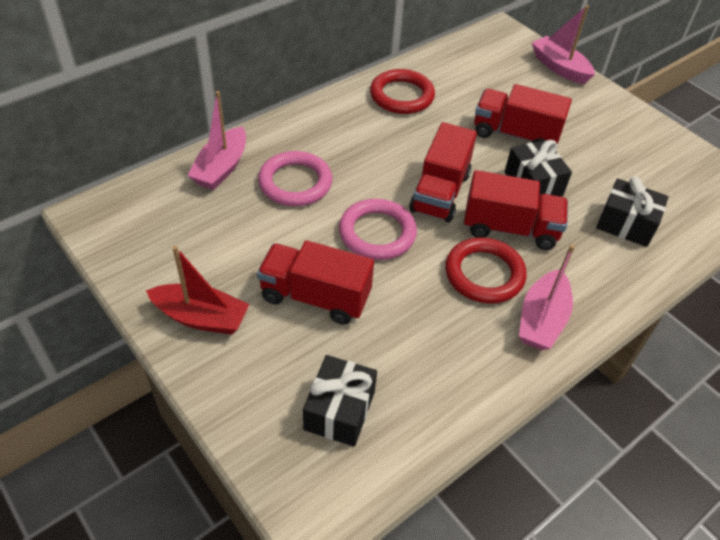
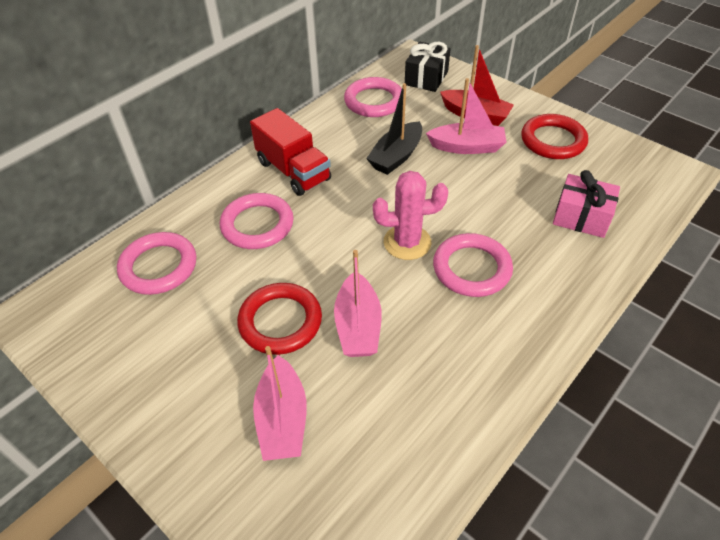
black boat: none = 0 -> [366,83,422,175] = 1
black gift: [303,355,377,447] [504,140,572,197] [596,176,669,247] = 3 -> [405,42,451,92] = 1
pink cactus: none = 0 -> [373,171,448,260] = 1
pink gift: none = 0 -> [553,170,620,238] = 1
pink ring: [258,151,332,206] [339,199,417,260] = 2 -> [117,232,196,295] [220,193,294,249] [344,77,402,117] [433,233,513,297] = 4
red truck: [257,240,374,325] [409,122,477,222] [464,170,568,250] [474,84,572,145] = 4 -> [250,108,331,196] = 1

